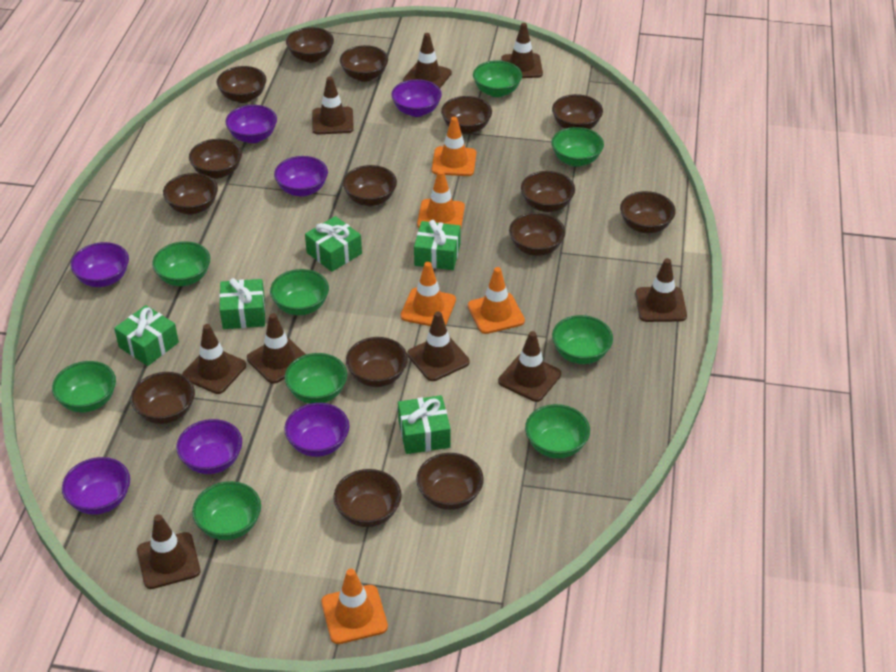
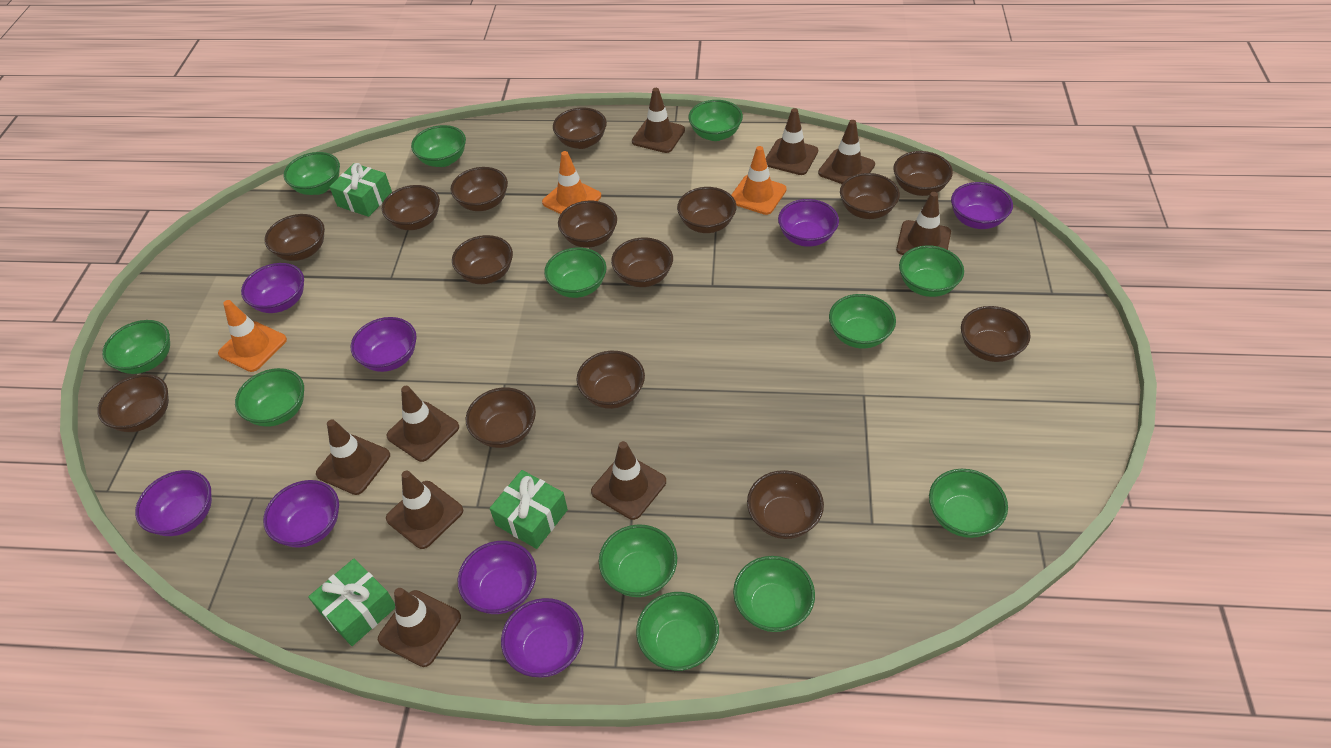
green bowl: [52,361,116,412] [152,241,210,286] [192,481,261,540] [270,269,329,315] [285,353,347,404] [473,60,522,97] [525,404,590,459] [551,127,604,167] [552,315,613,364] = 9 -> [102,320,170,374] [235,368,304,427] [283,152,340,195] [411,125,466,167] [544,247,606,298] [599,524,677,597] [636,592,719,671] [688,100,743,141] [733,556,815,632] [829,294,896,349] [899,245,964,297] [929,469,1008,538] = 12
green gift: [114,305,179,366] [219,278,265,329] [305,216,362,272] [398,395,451,454] [414,220,461,270] = 5 -> [308,559,395,646] [330,163,392,217] [490,470,568,549] = 3
orange traffic cone: [321,569,388,644] [400,262,456,326] [417,170,465,228] [432,117,476,176] [468,267,525,334] = 5 -> [218,300,287,372] [542,151,601,214] [731,146,787,215] = 3
purple bowl: [62,457,130,515] [70,242,129,287] [176,419,242,474] [225,105,277,143] [274,156,328,197] [284,403,350,457] [391,79,442,117] = 7 -> [135,470,212,536] [241,263,304,313] [263,480,339,548] [351,317,417,372] [458,541,537,614] [501,598,584,678] [778,199,839,247] [951,182,1013,229] = 8

